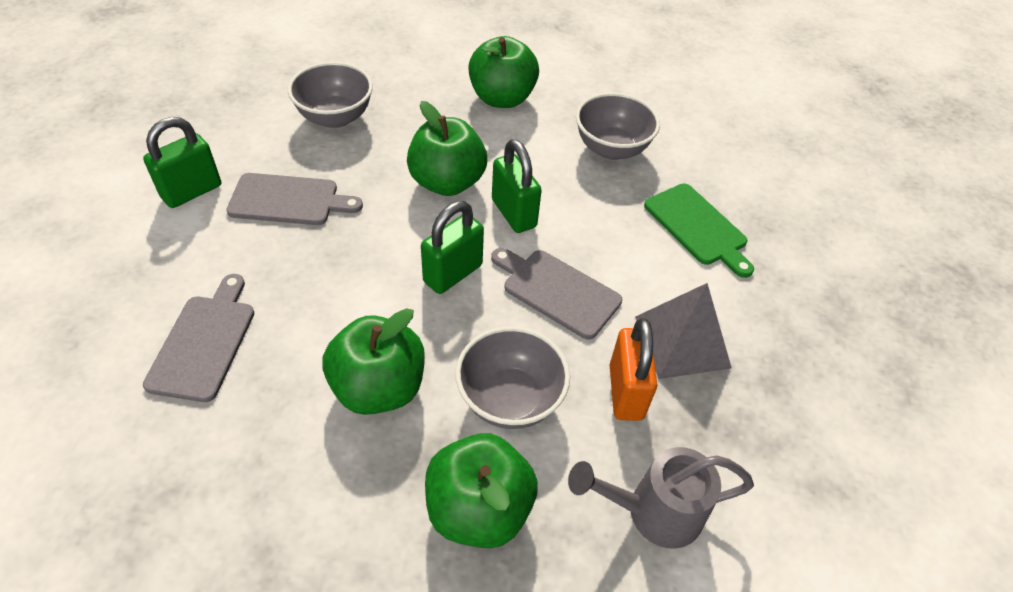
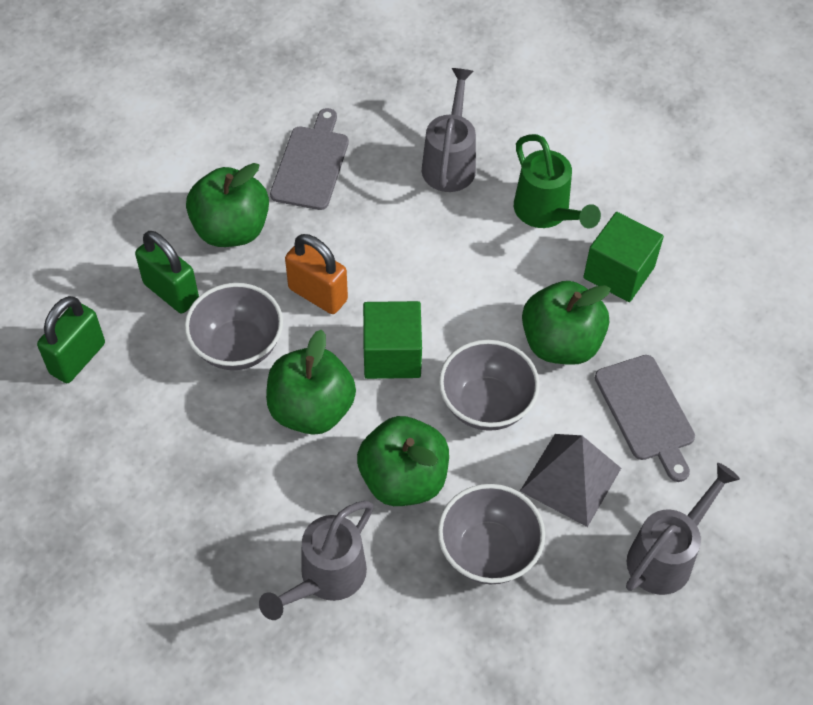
green cube: none = 0 -> [363,301,422,379] [583,212,664,302] = 2
green cutting board: [644,184,754,278] = 1 -> none = 0
green padlock: [143,117,221,208] [421,201,484,294] [492,139,542,233] = 3 -> [37,296,105,383] [135,231,199,313] = 2
green watering can: none = 0 -> [514,134,601,228] = 1
grey cutting board: [143,274,254,402] [226,173,363,225] [491,248,622,340] = 3 -> [270,108,349,210] [595,355,695,482] = 2
grey watering can: [568,447,754,549] = 1 -> [259,501,374,620] [422,68,476,192] [626,463,740,595] = 3

